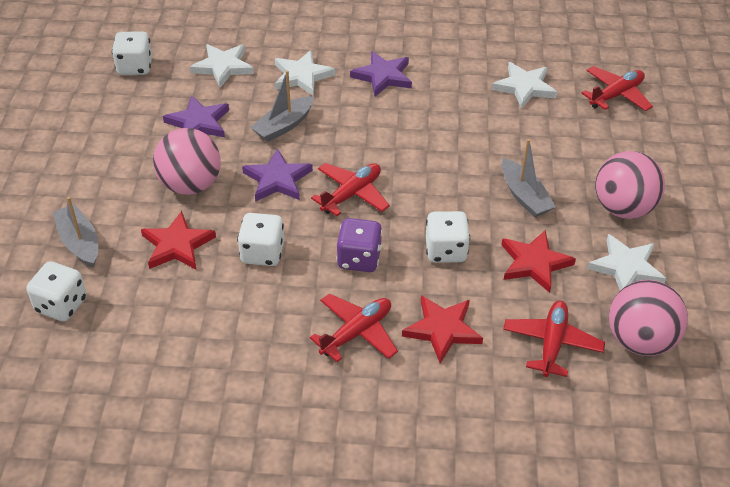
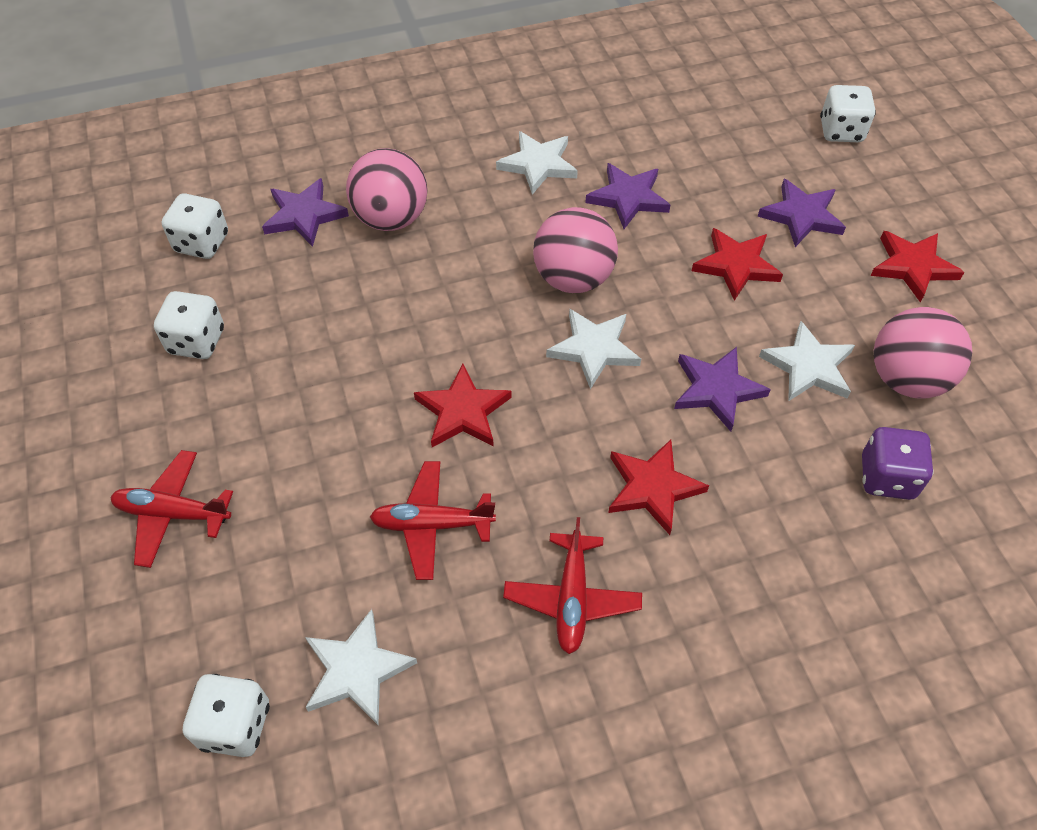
grey boat: [53,197,98,268] [250,70,314,142] [502,139,556,217] = 3 -> none = 0
purple star: [163,95,229,137] [242,148,313,202] [350,51,412,97] = 3 -> [262,178,349,247] [585,163,670,229] [674,347,771,431] [758,179,846,247] = 4
red plane: [310,293,398,362] [311,163,390,216] [503,301,605,377] [581,66,653,111] = 4 -> [110,450,233,568] [370,461,496,580] [503,517,642,654] = 3
red star: [141,211,216,269] [402,295,483,364] [501,230,576,293] = 3 -> [414,364,512,447] [608,440,709,535] [692,228,783,301] [871,231,964,303] = 4

